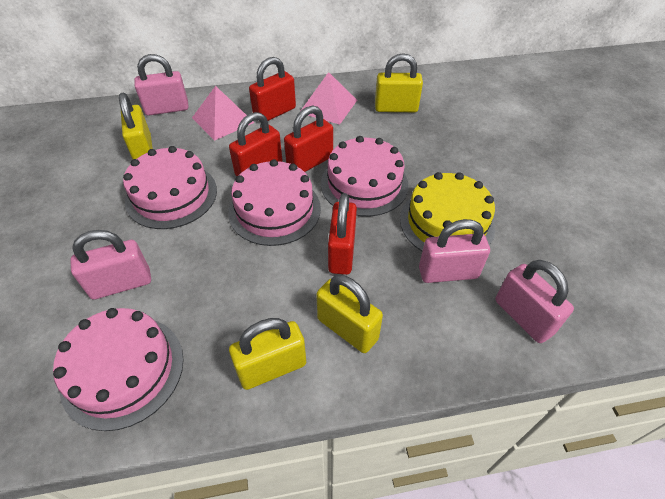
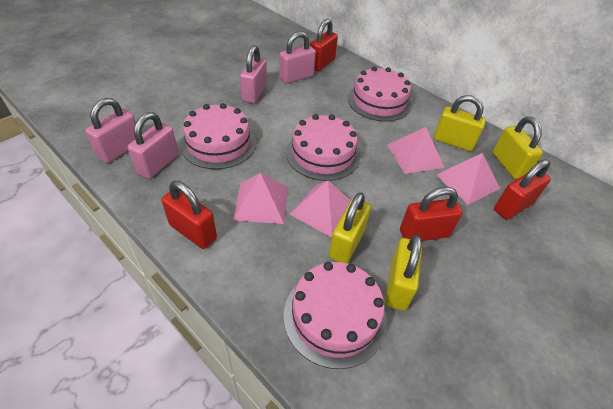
pink pyramid: [192,86,255,141] [301,72,357,125] = 2 -> [233,173,288,224] [290,181,351,238] [388,127,445,174] [436,153,500,205] = 4
yellow cake: [400,172,495,251] = 1 -> none = 0

